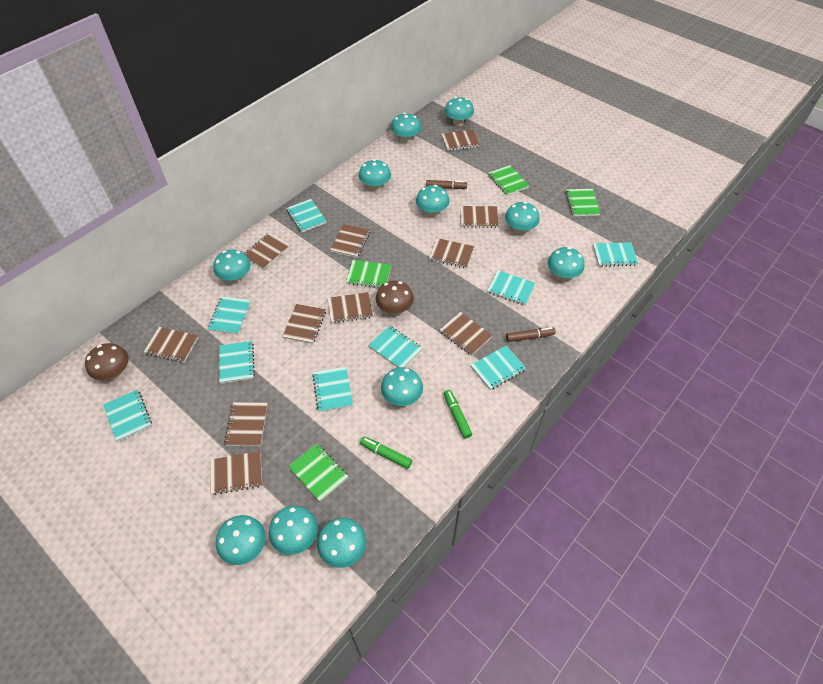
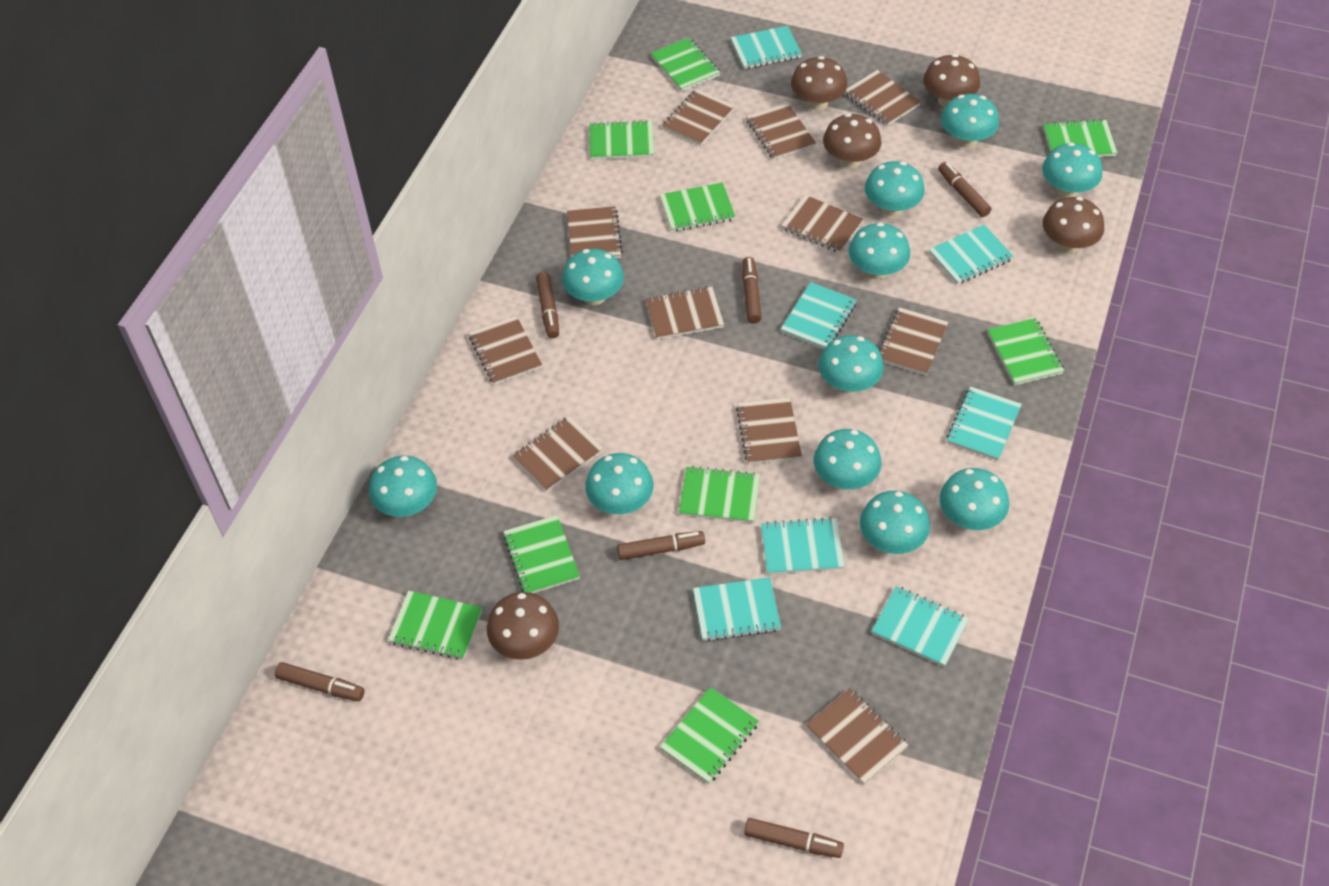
brown marker: [426,180,467,189] [506,327,555,342] = 2 -> [275,662,365,701] [536,272,559,338] [617,531,705,560] [742,257,762,324] [744,818,844,858] [938,162,991,217] = 6
brown mushroom: [85,343,129,380] [376,281,414,315] = 2 -> [487,592,559,660] [791,56,847,110] [823,113,882,168] [923,54,980,107] [1043,197,1104,253] = 5
green marker: [360,437,412,469] [444,390,472,439] = 2 -> none = 0
green notebook: [288,444,348,502] [346,260,391,288] [488,165,529,196] [566,189,601,216] = 4 -> [388,591,482,660] [503,515,580,593] [589,120,654,160] [651,38,720,91] [660,182,736,232] [660,687,759,784] [679,466,760,523] [987,318,1064,385] [1043,119,1117,157] = 9
turquoise notebook: [103,390,152,442] [208,296,251,335] [219,341,255,384] [286,199,327,232] [313,367,353,412] [368,326,422,368] [471,346,526,390] [487,270,536,306] [593,242,638,267] = 9 -> [693,577,781,642] [731,26,802,69] [761,517,845,574] [781,282,856,349] [872,586,969,667] [929,225,1014,285] [947,387,1022,461] = 7

